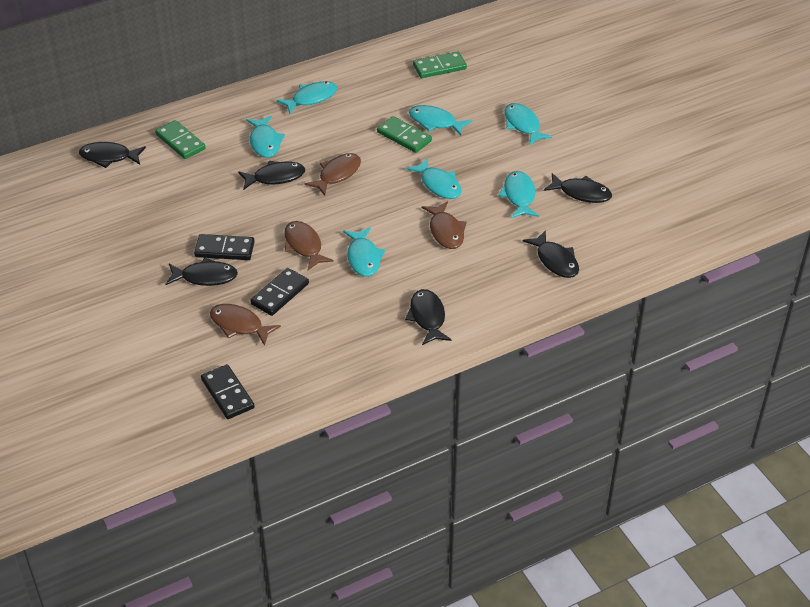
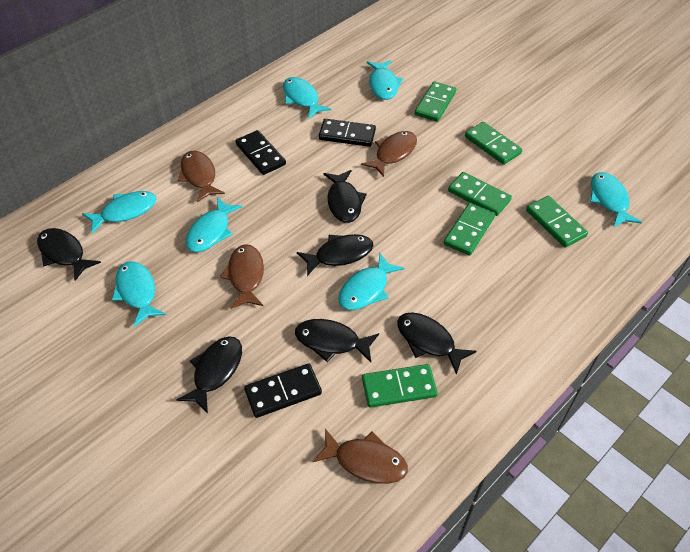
green domino: [155,120,206,159] [377,116,432,153] [413,52,467,78] = 3 -> [362,364,438,408] [415,81,456,122] [444,203,495,256] [448,172,512,216] [465,122,522,165] [526,196,588,248] = 6

